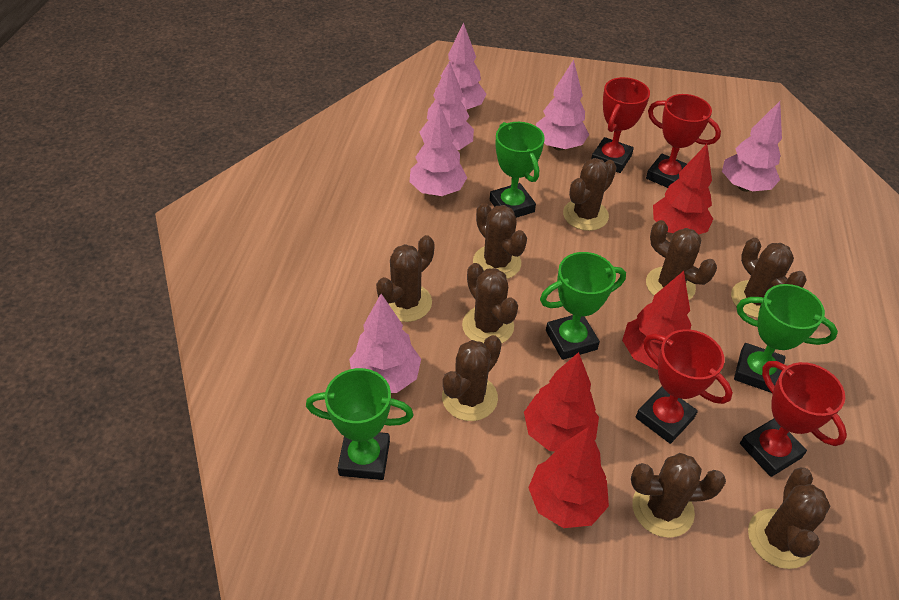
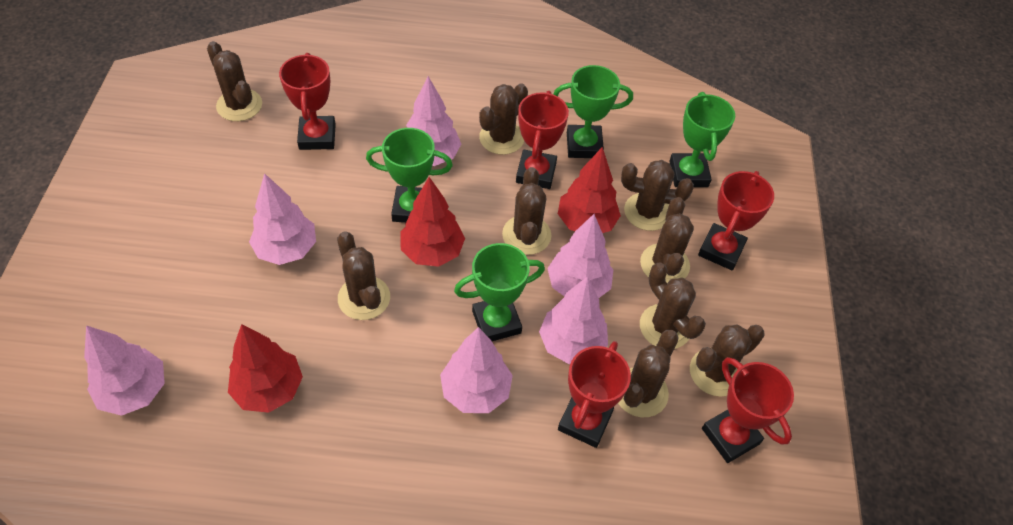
red tree: [524,352,599,451] [528,427,609,528] [622,271,691,370] [653,144,713,235] = 4 -> [228,324,303,413] [400,177,465,267] [558,147,621,233] = 3
red trophy: [591,77,650,173] [636,329,733,444] [646,94,721,188] [740,361,847,477] = 4 -> [279,53,336,150] [516,91,569,189] [558,341,631,448] [698,171,774,270] [702,357,794,463] = 5

